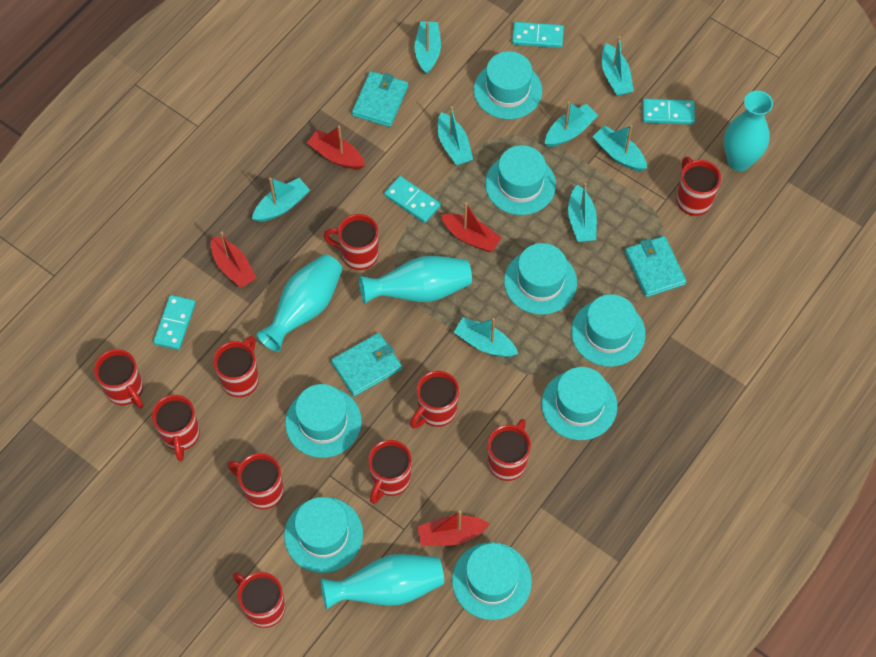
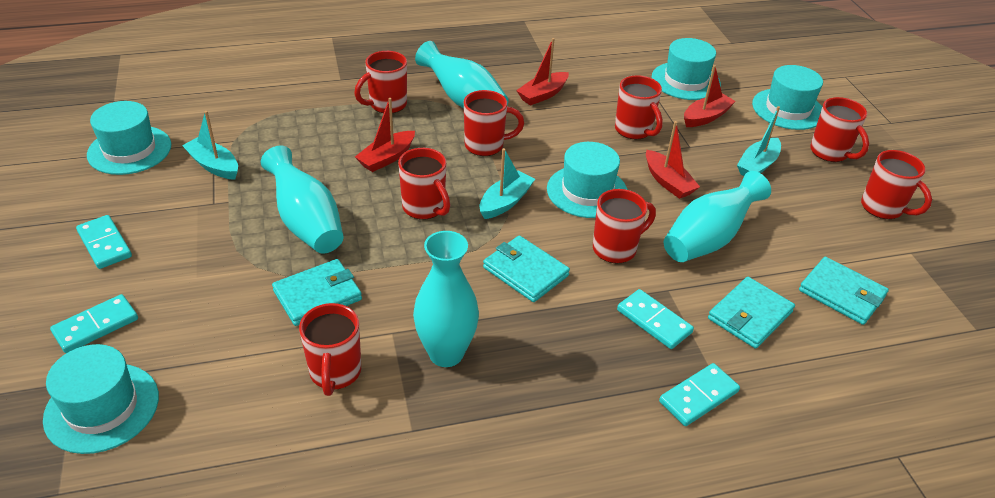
red mug: [94,349,143,408] [152,395,200,462] [213,336,259,397] [227,453,284,509] [233,572,285,628] [323,214,379,270] [368,440,412,504] [410,371,459,429] [488,419,531,481] [677,157,721,216] = 10 -> [299,303,361,396] [354,51,407,113] [398,148,450,220] [464,90,524,156] [593,189,656,263] [615,75,663,139] [810,97,869,162] [861,150,932,219] = 8
turquoise boat: [252,178,310,222] [414,21,441,75] [438,106,473,165] [454,317,518,357] [545,101,598,147] [568,183,597,242] [593,125,647,171] [602,36,634,96] = 8 -> [182,111,238,180] [480,148,535,219] [737,106,781,176] = 3
turquoise hat: [284,497,363,573] [285,384,362,458] [452,542,532,620] [474,51,542,119] [485,145,556,215] [504,243,577,314] [541,367,617,440] [571,294,646,367] = 8 -> [43,344,159,454] [87,101,171,175] [547,142,628,218] [652,38,721,100] [752,65,823,130] = 5
turquoise wallet: [331,333,402,397] [352,71,408,127] [625,236,686,297] = 3 -> [272,259,362,326] [483,235,570,302] [708,277,795,349] [799,257,889,325] = 4

